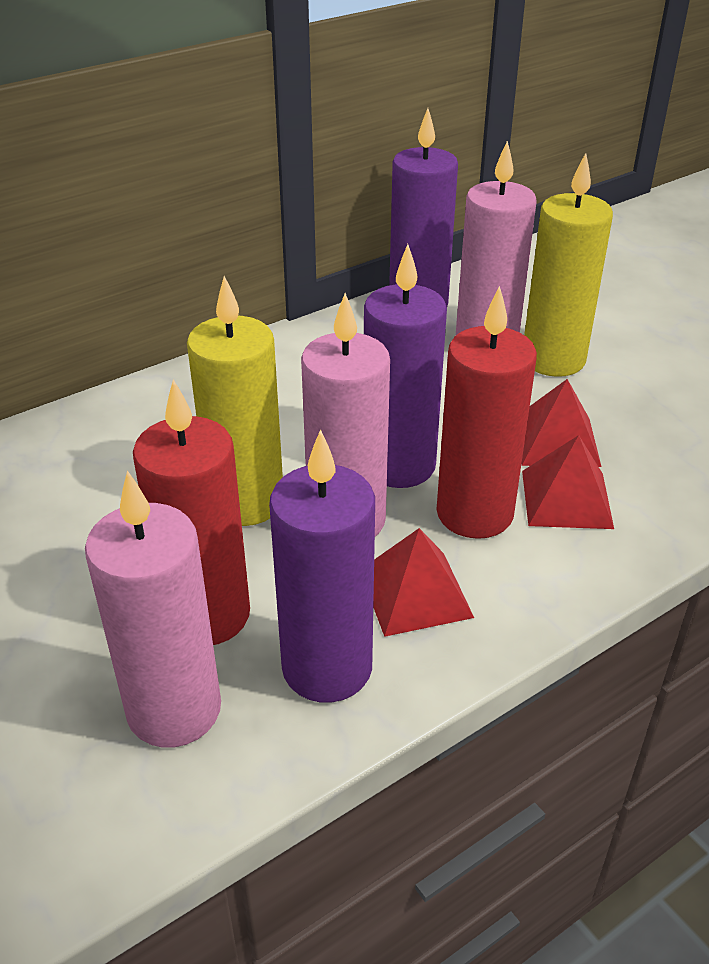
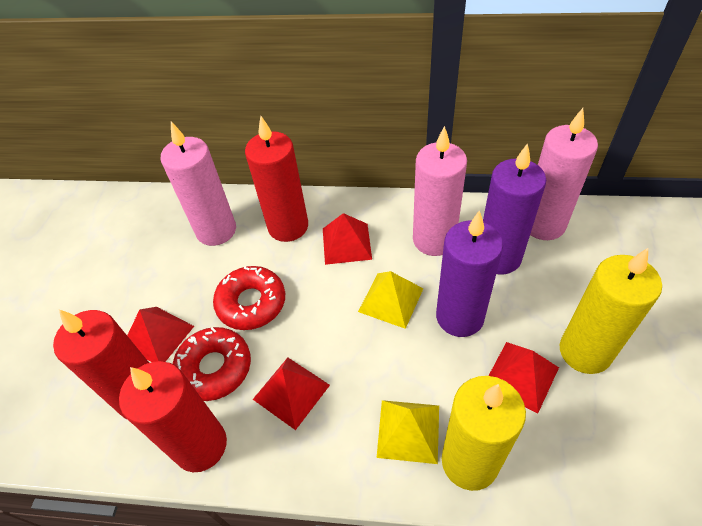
purple candle: [269,429,375,703] [364,244,447,488] [389,108,458,307] = 3 -> [436,210,503,337] [483,143,546,274] = 2
red candle: [133,379,250,645] [437,286,537,539] = 2 -> [53,310,149,420] [119,361,227,472] [245,116,308,242] = 3
red donut: none = 0 -> [173,327,251,401] [213,266,285,330] = 2
red pyramid: [373,528,474,637] [521,379,602,467] [522,435,614,529] = 3 -> [127,307,194,362] [253,358,330,430] [323,213,372,265] [489,342,559,414] = 4
yellow pyramid: none = 0 -> [358,271,424,329] [377,400,439,464] = 2

